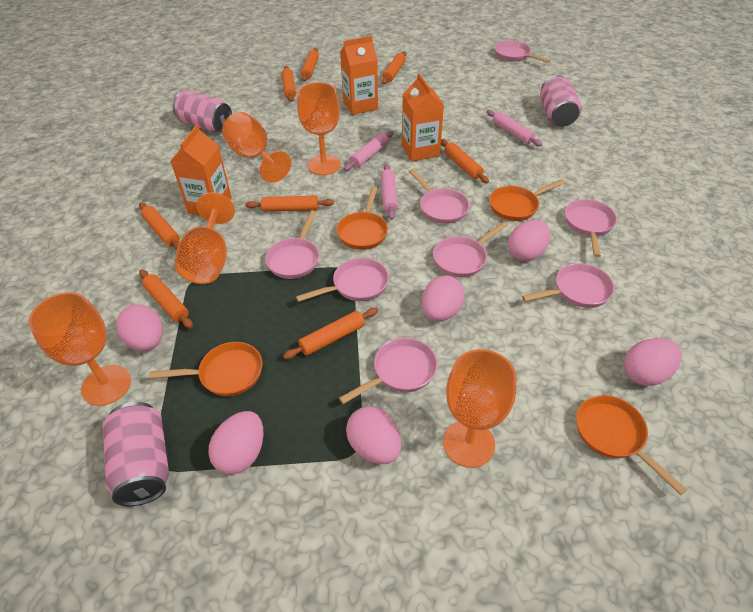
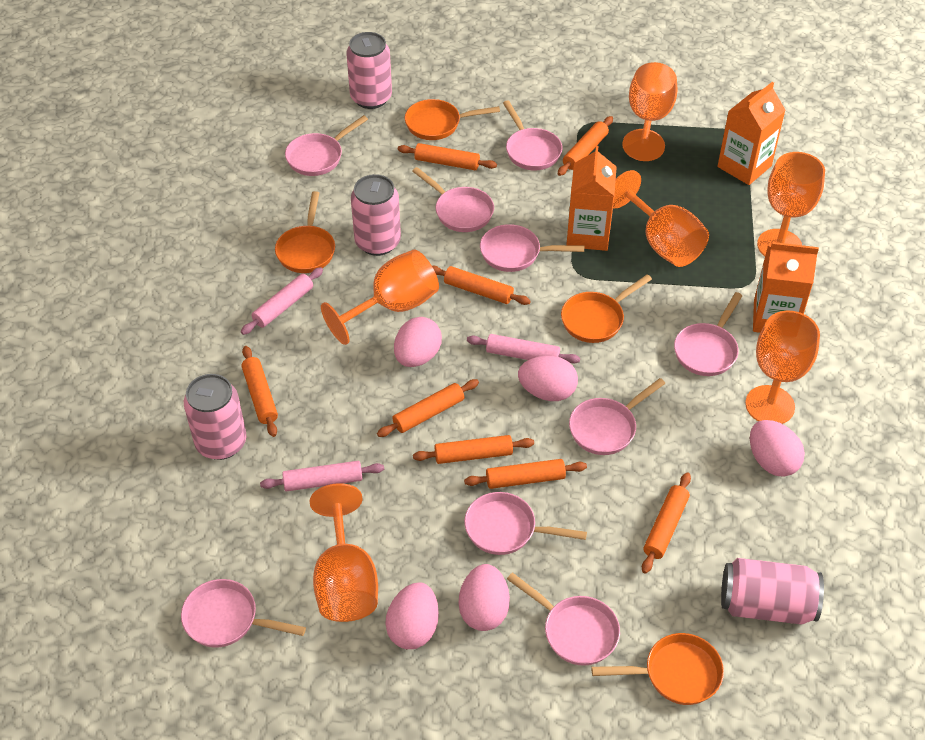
orange goblet: [28,292,131,406] [175,192,235,284] [222,112,291,183] [297,82,341,175] [443,349,517,468] = 5 -> [310,483,378,622] [321,249,439,345] [613,170,709,267] [622,62,677,161] [745,311,820,424] [757,152,825,256] = 6
pink can: [102,402,169,506] [173,90,232,132] [540,75,582,127] = 3 -> [184,374,246,460] [346,32,392,109] [351,174,401,256] [721,558,824,625] = 4
pink egg: [116,304,163,351] [208,411,263,474] [346,406,401,464] [422,275,465,321] [508,220,550,261] [624,338,682,386] = 6 -> [385,582,439,649] [394,317,442,367] [459,564,510,631] [518,356,578,401] [750,420,805,477] = 5
pink pan: [265,211,319,279] [296,258,389,302] [339,338,438,404] [409,169,470,224] [433,222,508,277] [495,41,551,63] [522,263,614,308] [565,199,617,257] = 8 -> [181,579,306,647] [285,115,368,176] [412,167,494,232] [464,492,587,555] [480,224,584,272] [503,100,562,170] [507,573,620,666] [569,378,665,455] [674,292,742,376] = 9

